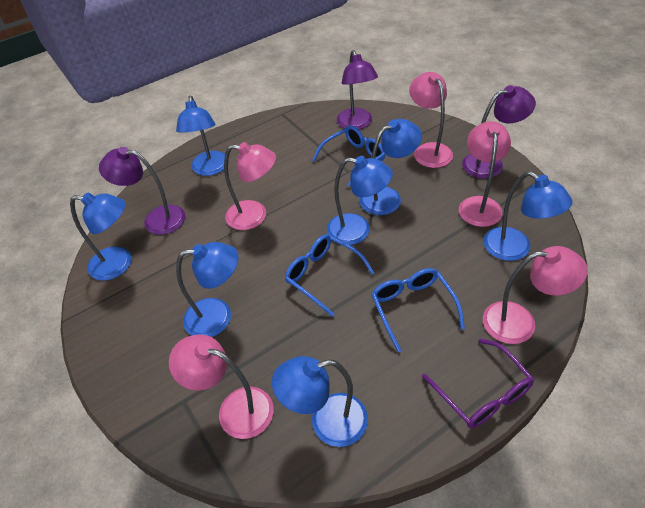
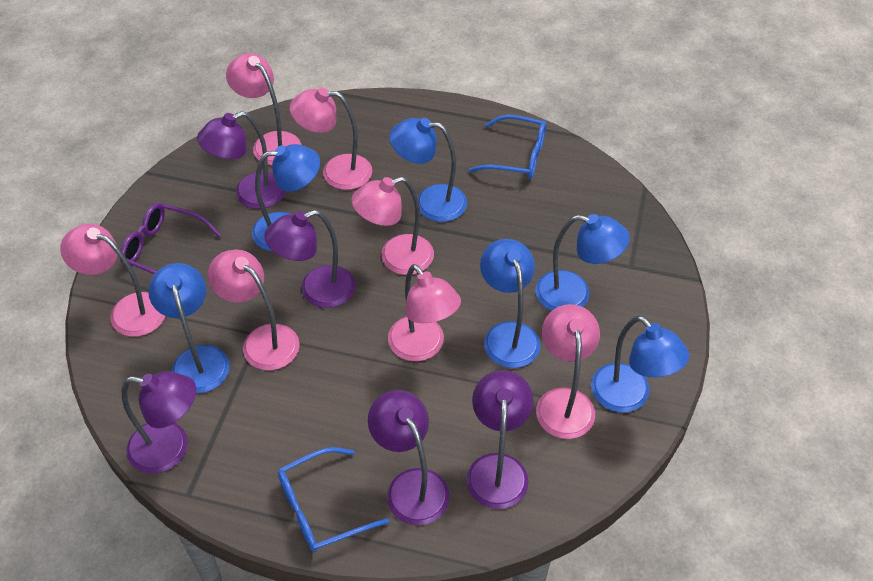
blue glasses: [285,234,374,317] [312,126,386,187] [371,268,465,352] = 3 -> [278,447,389,552] [469,115,547,179] = 2
blue lamp: [70,192,131,281] [176,96,229,176] [176,242,239,337] [272,356,368,447] [327,156,393,245] [359,119,422,215] [484,171,573,261] = 7 -> [148,263,230,393] [252,144,320,251] [389,118,467,222] [480,239,540,368] [535,214,630,311] [591,316,689,412] = 6
pink lamp: [169,334,274,439] [224,142,276,230] [409,72,453,168] [459,121,511,227] [483,246,588,344] = 5 -> [60,224,165,337] [208,250,300,370] [226,53,301,165] [290,87,372,190] [351,177,434,275] [388,264,461,361] [536,304,600,439] = 7
purple lamp: [99,147,185,235] [337,50,378,129] [462,85,536,178] = 3 -> [122,371,196,474] [197,111,286,209] [264,210,355,308] [368,390,450,525] [467,370,534,509] = 5

